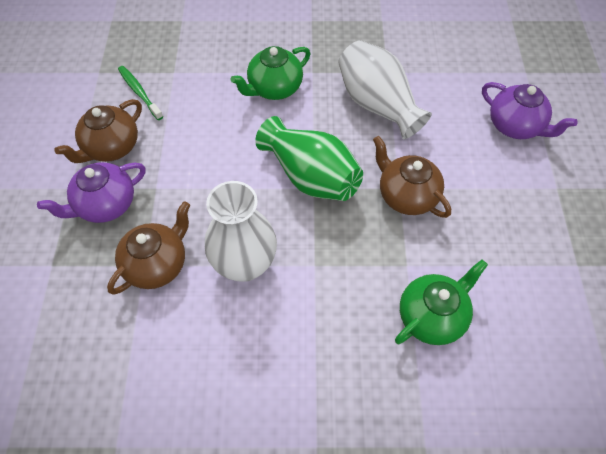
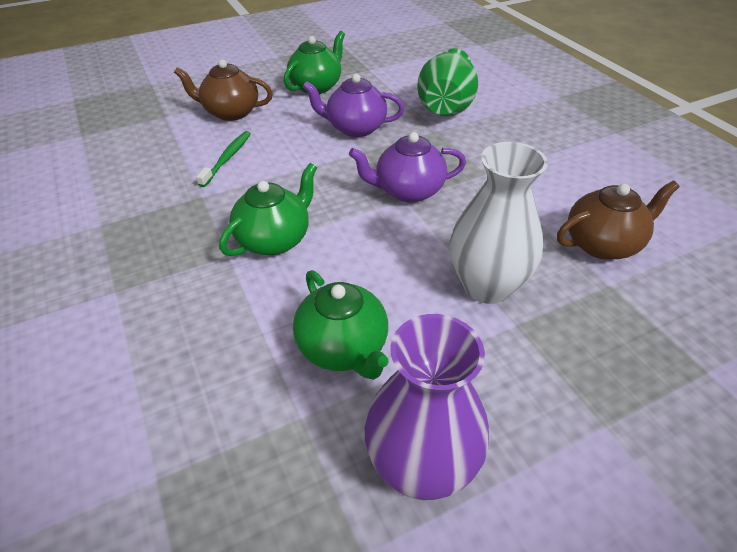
brown teapot: [54,99,142,163] [107,201,190,295] [373,136,451,218] = 3 -> [174,59,273,121] [557,181,680,260] = 2
green teapot: [231,46,310,100] [395,260,488,345] = 2 -> [219,163,317,256] [284,31,345,94] [293,270,388,380] = 3
purple vase: none = 0 -> [365,314,489,500] = 1
white vase: [205,181,277,282] [338,40,432,139] = 2 -> [450,142,548,304] = 1

